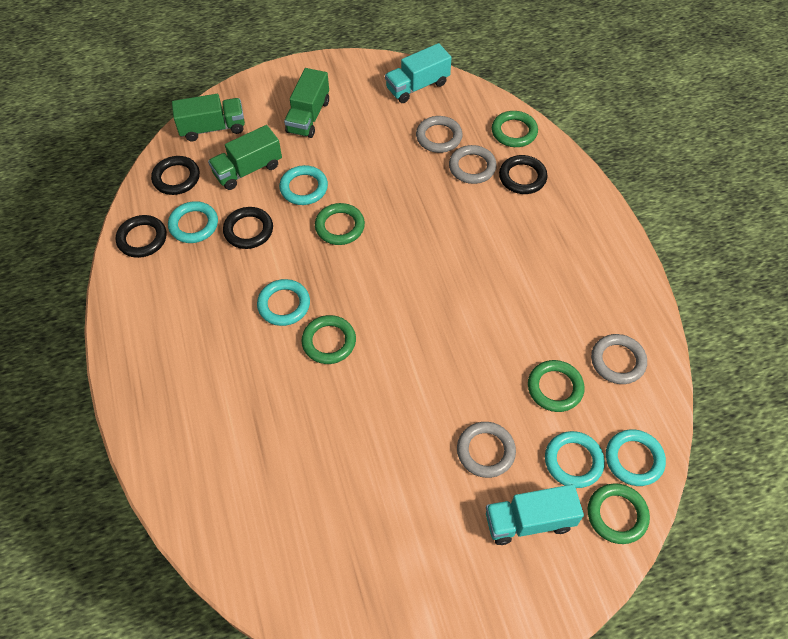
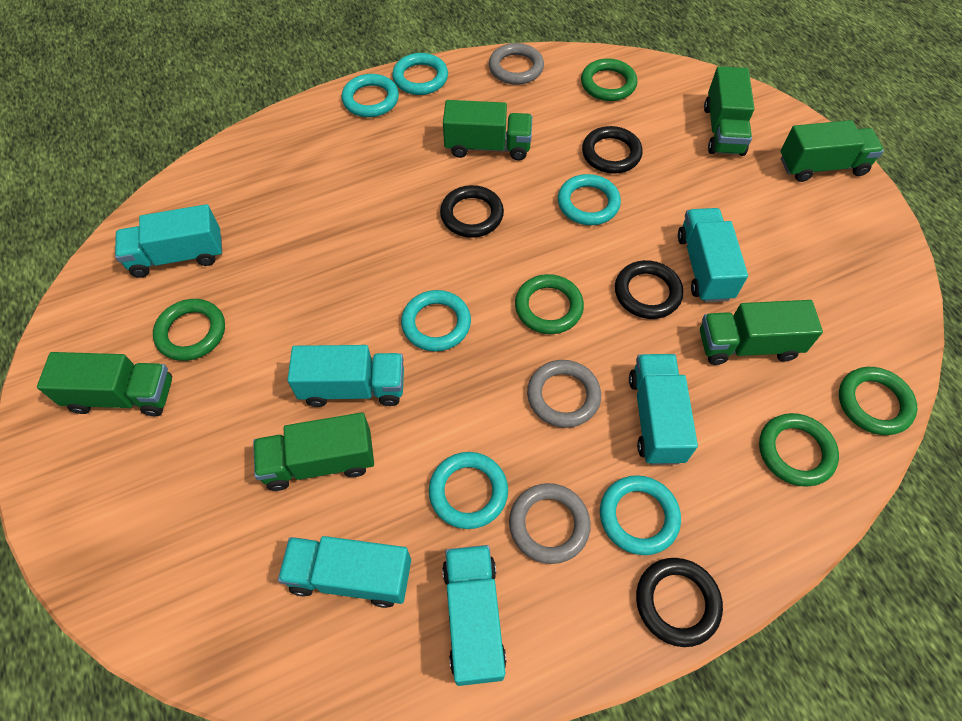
green truck: [172,94,245,141] [208,125,282,190] [284,68,329,138] = 3 -> [37,352,172,416] [253,412,374,491] [443,100,532,161] [700,300,823,365] [704,66,754,156] [781,120,884,182] = 6
grey ring: [416,116,463,153] [449,145,497,184] [457,422,516,478] [591,334,647,384] = 4 -> [489,43,544,85] [509,483,591,564] [527,360,601,428] = 3
turquoise ring: [168,201,218,243] [257,279,310,326] [279,165,328,205] [545,431,605,488] [606,429,666,486] = 5 -> [341,74,399,117] [392,53,448,95] [401,290,471,352] [429,452,508,529] [558,174,621,225] [600,475,681,555] = 6
turquoise truck: [385,43,452,103] [486,484,584,545] = 2 -> [115,204,222,278] [278,536,411,608] [288,345,404,407] [442,545,507,686] [629,354,698,465] [678,208,748,302] = 6

